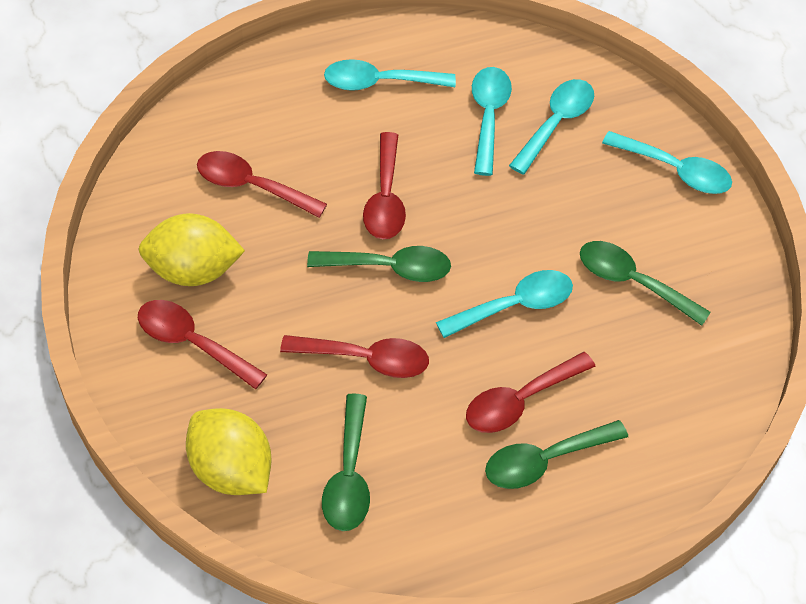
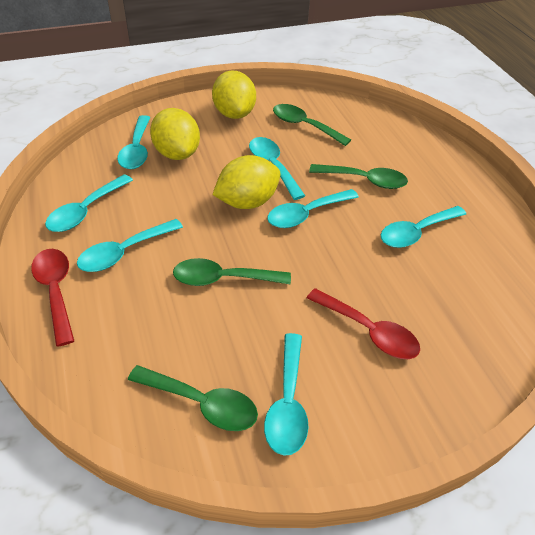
red spoon: [138,300,268,389] [197,151,327,218] [280,335,429,378] [363,132,406,239] [466,352,596,433] = 5 -> [31,249,74,346] [307,288,420,359] = 2
turquoise spoon: [324,59,456,91] [436,270,573,338] [472,67,512,176] [509,79,594,174] [602,131,732,194] = 5 -> [45,174,133,232] [77,219,183,272] [117,115,151,169] [249,137,305,200] [264,333,309,456] [267,189,359,228] [381,206,466,248] = 7
yellow lemon: [138,213,245,286] [186,408,272,495] = 2 -> [150,108,200,160] [212,71,256,119] [212,155,281,209] = 3

